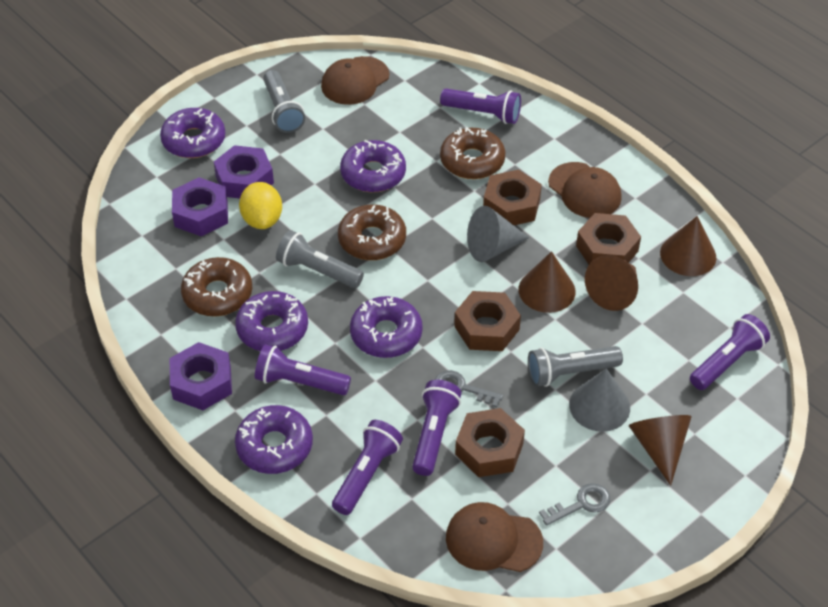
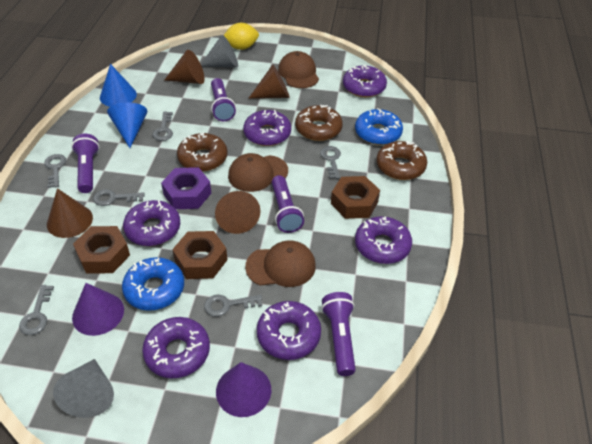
blue cone: none = 0 -> [100,64,137,107] [107,102,147,148] = 2
blue donut: none = 0 -> [122,257,184,311] [355,108,403,145] = 2
brown nut: [454,291,521,351] [455,408,525,477] [483,170,542,225] [576,213,641,264] = 4 -> [73,226,130,274] [172,231,228,279] [331,176,380,219] = 3
grey flashlight: [263,70,305,133] [276,230,364,288] [528,346,623,387] = 3 -> none = 0
grey key: [435,370,503,407] [539,483,611,526] = 2 -> [19,285,54,335] [44,154,66,188] [93,189,145,206] [152,112,173,141] [204,294,262,317] [320,146,341,179] = 6
purple cone: none = 0 -> [72,283,124,336] [216,362,271,417] = 2
purple donut: [160,108,225,158] [235,291,308,351] [235,405,313,474] [340,140,406,192] [350,296,423,358] = 5 -> [123,200,180,246] [142,317,210,379] [243,110,291,146] [256,301,321,360] [343,65,387,97] [355,216,412,264] = 6
purple flashlight: [255,344,351,395] [332,420,403,515] [412,380,461,476] [440,88,521,124] [690,314,770,390] = 5 -> [71,133,100,193] [211,78,236,121] [272,175,304,233] [321,292,356,376] = 4
purple nut: [170,342,232,410] [172,177,228,236] [214,145,274,198] = 3 -> [161,167,211,209] = 1

